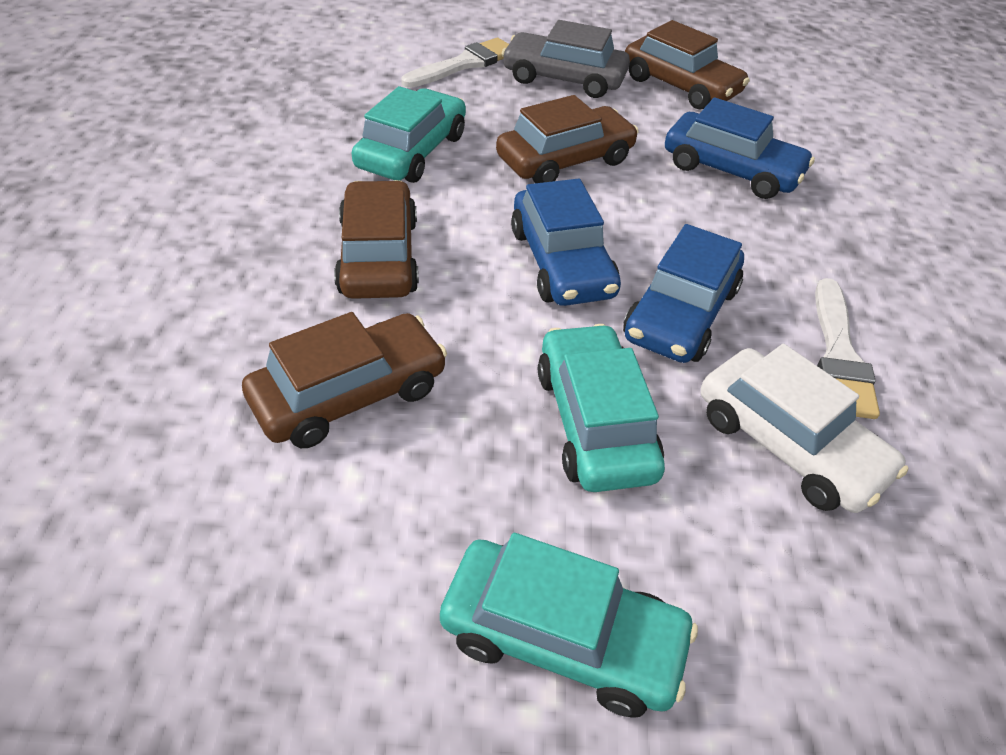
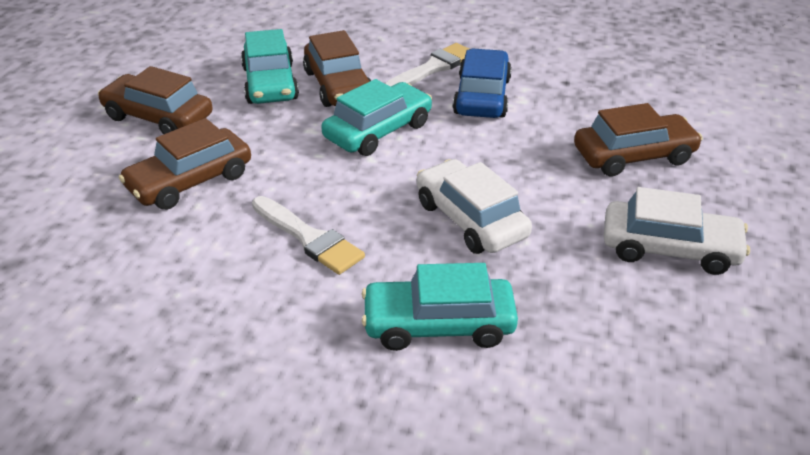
blue car: [511,179,621,306] [623,224,744,363] [665,97,815,199] = 3 -> [453,49,512,118] = 1
grey car: [502,20,630,98] = 1 -> none = 0
white car: [701,344,908,513] = 1 -> [416,159,532,254] [604,187,750,275] = 2

